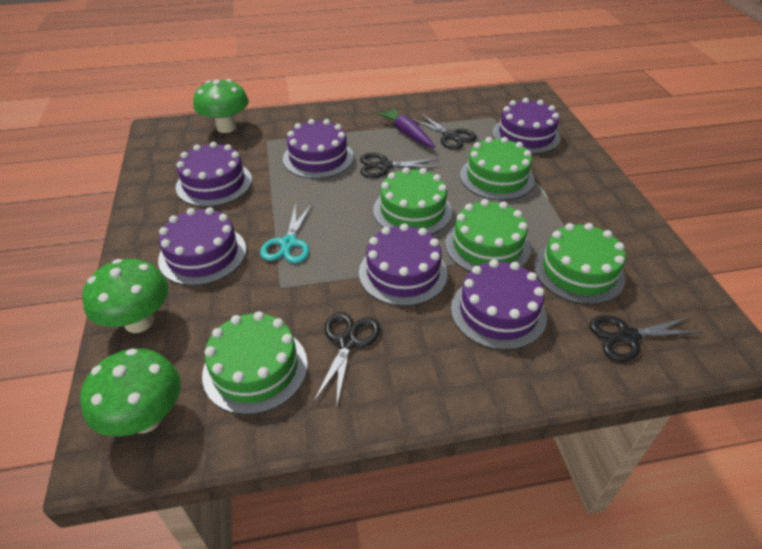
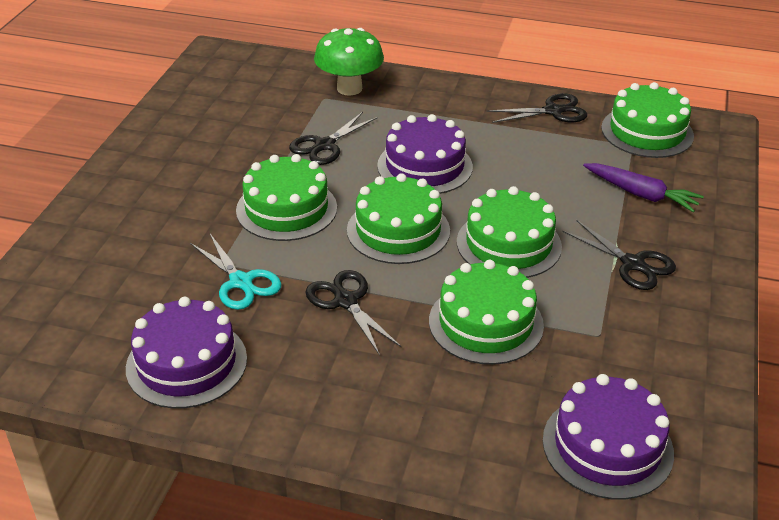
green mushroom: [80,349,181,436] [83,259,169,333] [193,79,249,133] = 3 -> [314,28,384,96] = 1
purple cake: [158,207,246,286] [176,142,252,207] [283,119,354,179] [359,223,448,306] [451,259,547,350] [493,98,561,154] = 6 -> [126,297,247,409] [377,114,473,194] [543,374,674,500] = 3

